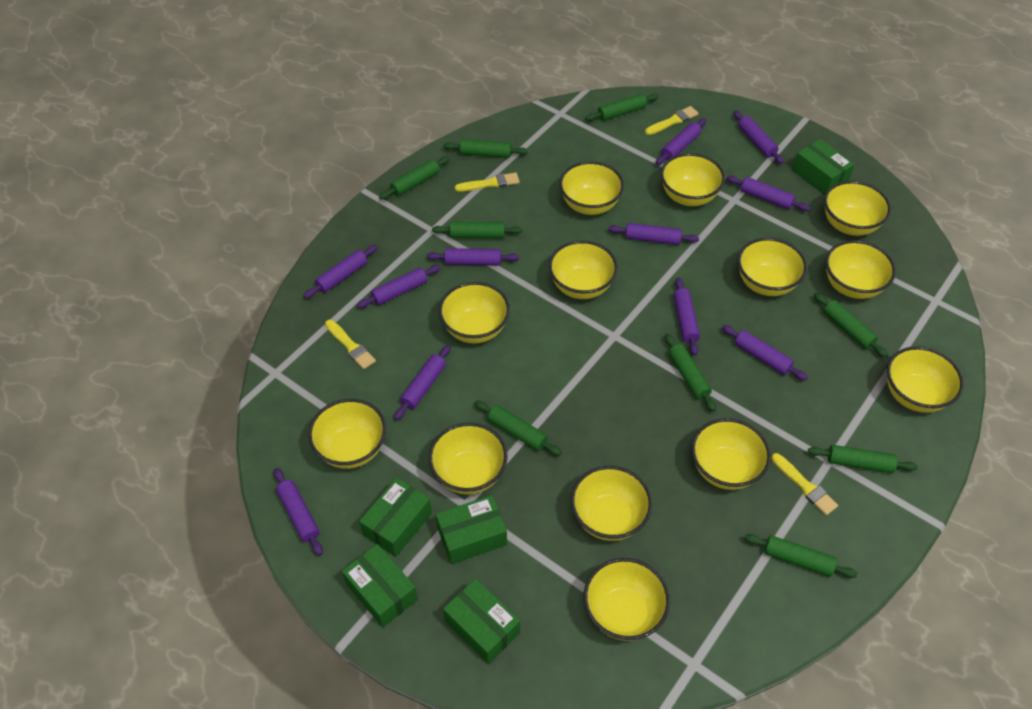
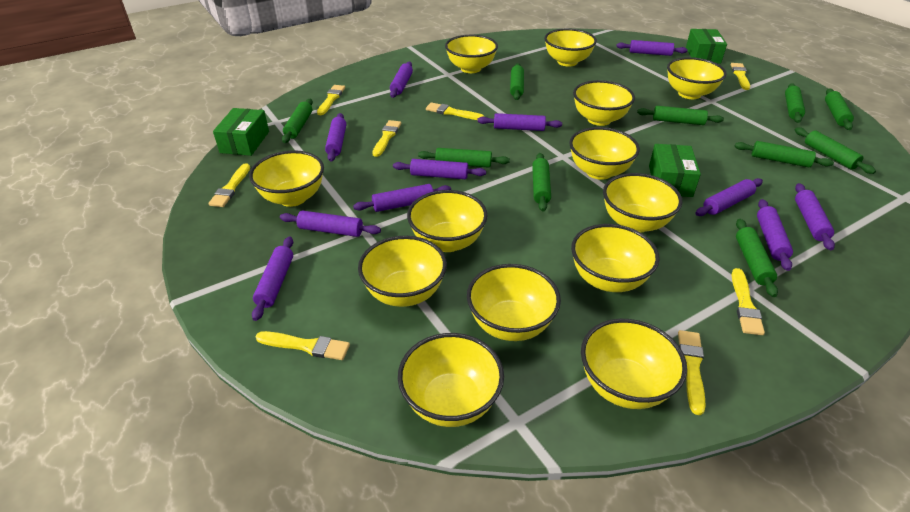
green box: [342,544,418,627] [359,478,432,557] [436,495,507,564] [443,579,520,664] [792,139,855,195] = 5 -> [213,108,269,156] [649,144,701,197] [686,29,727,64] = 3
green rolling pin: [379,156,450,199] [432,222,522,238] [443,139,528,158] [475,401,562,456] [585,94,659,121] [665,333,716,412] [744,534,858,578] [808,445,917,473] [814,293,888,358] = 9 -> [282,99,313,143] [418,148,510,168] [510,63,524,100] [532,153,551,211] [637,106,724,125] [734,141,834,167] [736,219,778,297] [785,83,805,123] [795,128,876,174] [825,88,854,130] = 10
yellow brush: [325,320,376,370] [455,172,520,192] [645,106,699,135] [771,453,838,516] = 4 -> [208,163,250,207] [255,331,350,360] [317,85,345,115] [372,120,401,157] [426,102,485,120] [678,330,706,415] [731,63,750,90] [732,268,765,335] = 8

